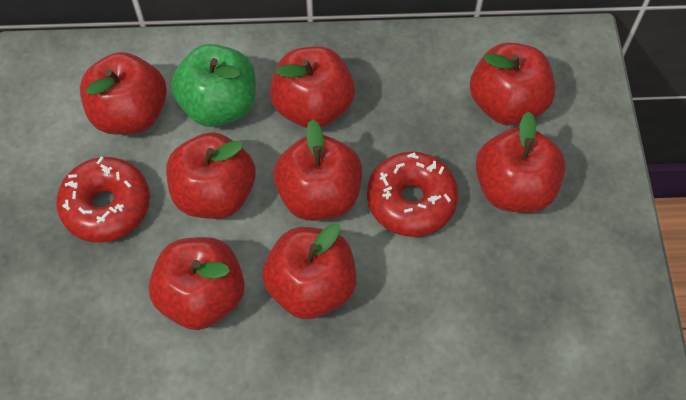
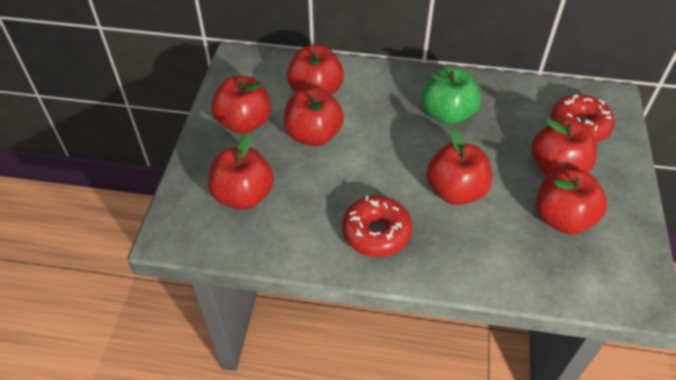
red apple: [80,52,167,135] [148,237,245,330] [166,132,255,219] [262,223,356,319] [270,47,355,128] [273,119,362,221] [470,43,555,125] [475,112,566,213] = 8 -> [208,134,274,210] [211,76,271,134] [284,87,344,146] [287,45,344,95] [426,129,492,205] [531,119,597,176] [536,169,607,234] = 7

